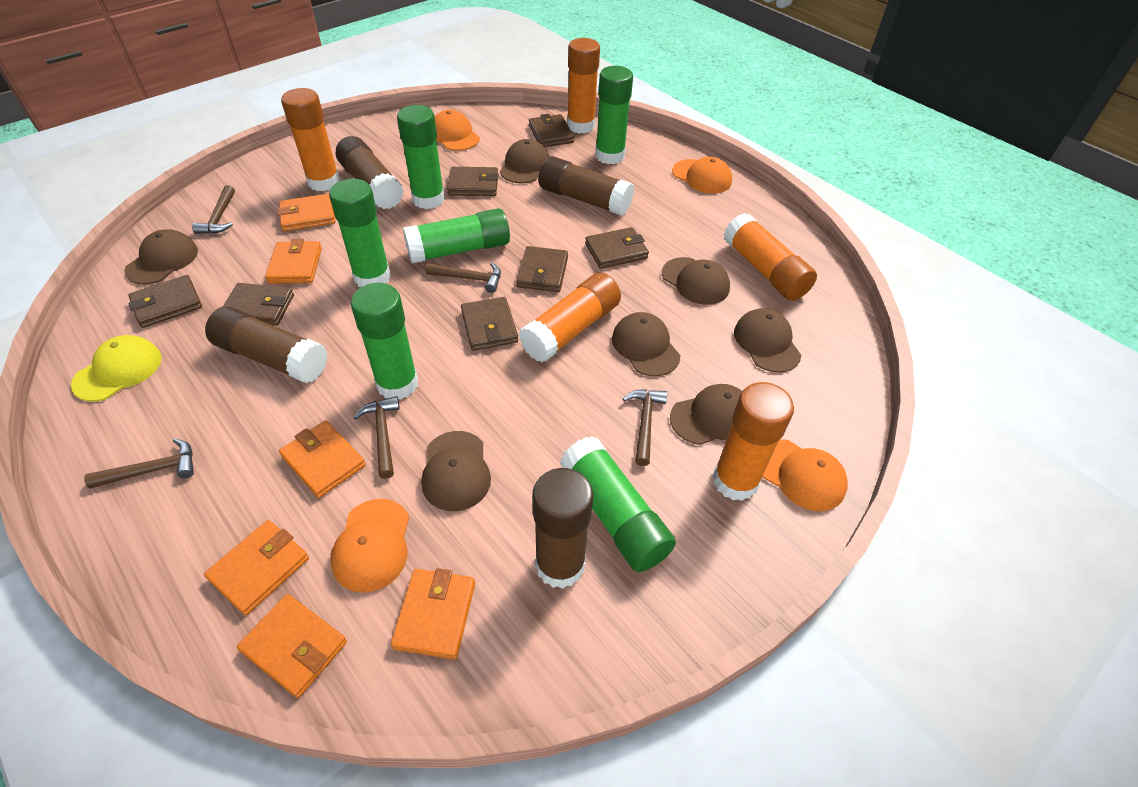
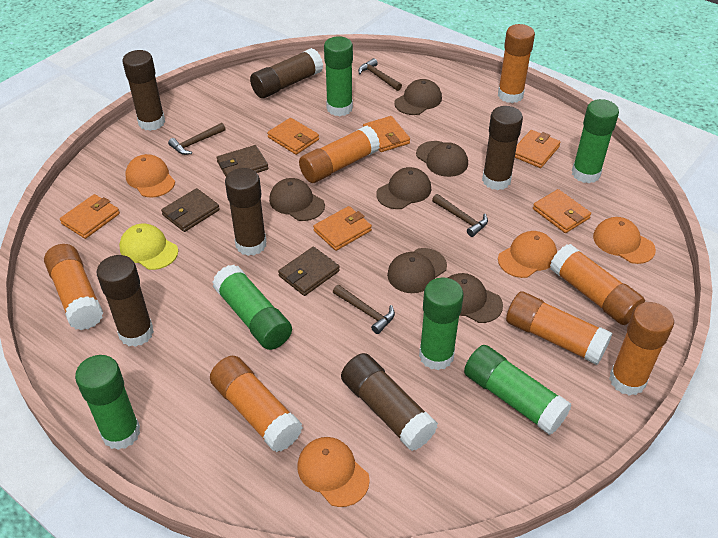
brown cap: [124,229,198,284] [422,431,491,511] [500,139,549,183] [612,312,680,376] [662,257,730,305] [670,384,742,445] [734,308,801,373] = 7 -> [269,178,325,221] [376,167,431,209] [387,248,447,293] [394,79,442,115] [416,141,468,177] [448,273,503,323] = 6
brown glue stick: [205,306,328,383] [336,136,404,209] [532,468,593,589] [539,156,634,216] = 4 -> [97,255,154,347] [123,50,165,131] [225,168,266,256] [250,48,323,98] [341,353,438,451] [482,106,523,190] = 6
brown hammer: [84,439,194,489] [192,185,235,234] [353,396,400,479] [425,263,501,293] [623,389,667,466] = 5 -> [168,123,226,155] [333,285,395,334] [358,58,402,91] [432,194,488,237] = 4
brown wallet: [128,275,202,328] [223,283,294,326] [447,167,499,196] [461,297,518,350] [516,246,568,292] [529,114,574,147] [585,227,649,269] = 7 -> [161,188,220,232] [216,145,269,176] [278,247,340,296] = 3
orange glue stick: [281,88,340,191] [519,273,621,362] [567,38,600,134] [713,382,794,501] [724,213,817,301] = 5 -> [44,244,103,330] [210,356,303,452] [299,126,380,183] [498,24,535,103] [506,291,612,365] [550,244,645,325] [609,302,674,396] = 7

